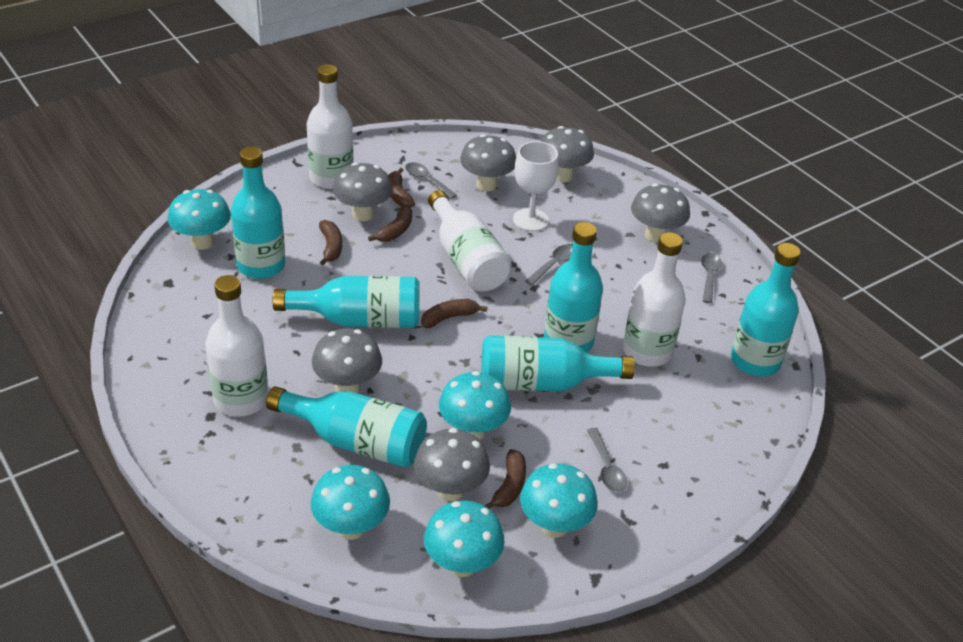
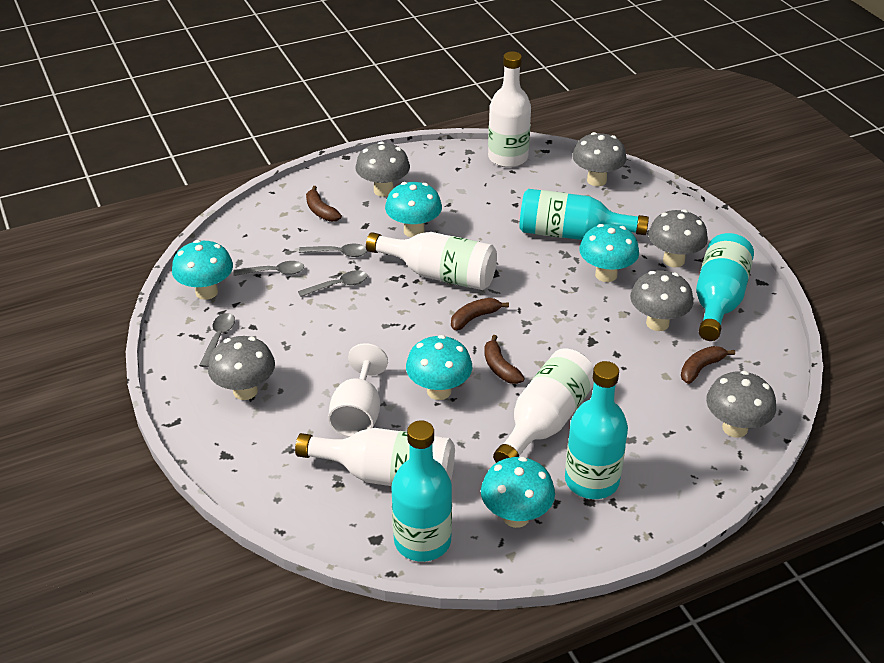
brown banana: [319,220,342,265] [368,205,412,242] [388,168,415,208] [421,299,488,328] [484,449,526,509] = 5 -> [306,186,342,222] [451,298,509,330] [484,335,525,384] [681,346,735,384] = 4
turquoise bottle: [231,147,285,279] [266,386,427,468] [273,276,420,328] [481,335,635,392] [544,222,603,353] [731,243,801,377] = 6 -> [392,420,452,562] [520,189,649,240] [565,361,628,499] [696,233,754,341] = 4

